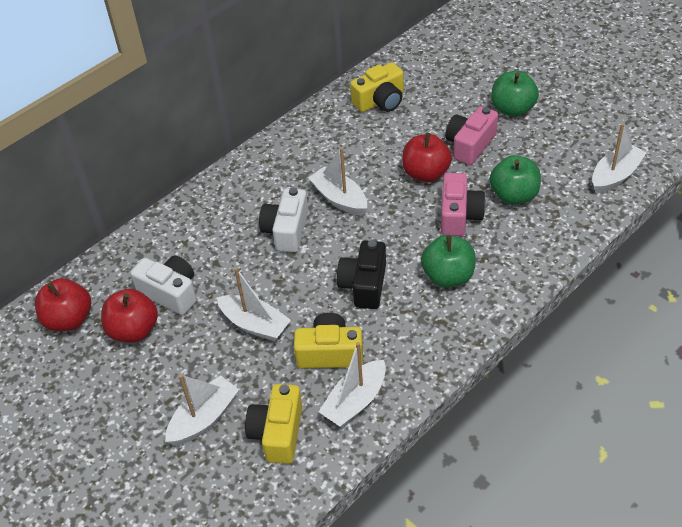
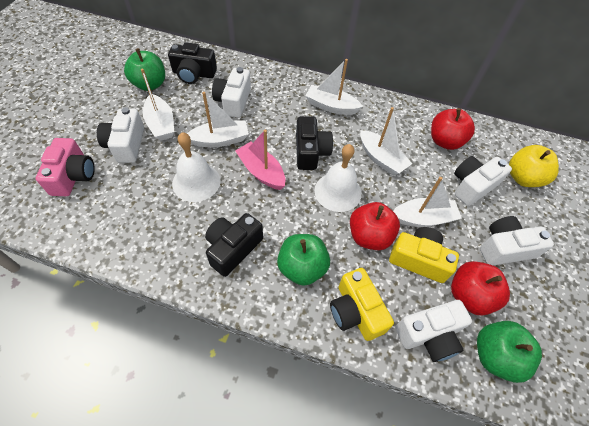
black camera: [337,240,386,309] = 1 -> [168,42,217,84] [205,213,263,277] [296,116,333,170] = 3
pink boat: none = 0 -> [235,130,285,190] = 1
pink camera: [441,173,486,236] [445,106,498,165] = 2 -> [36,138,95,196] = 1
white bell: none = 0 -> [172,132,221,202] [314,144,362,212] = 2
white camera: [130,255,197,315] [259,187,308,252] = 2 -> [97,107,144,163] [212,67,251,118] [396,300,472,362] [454,156,512,206] [480,216,554,265] = 5
yellow apple: none = 0 -> [509,145,559,187] = 1
yellow camera: [245,384,302,464] [294,313,363,368] [350,62,404,112] = 3 -> [330,268,394,341] [389,227,459,283] = 2

